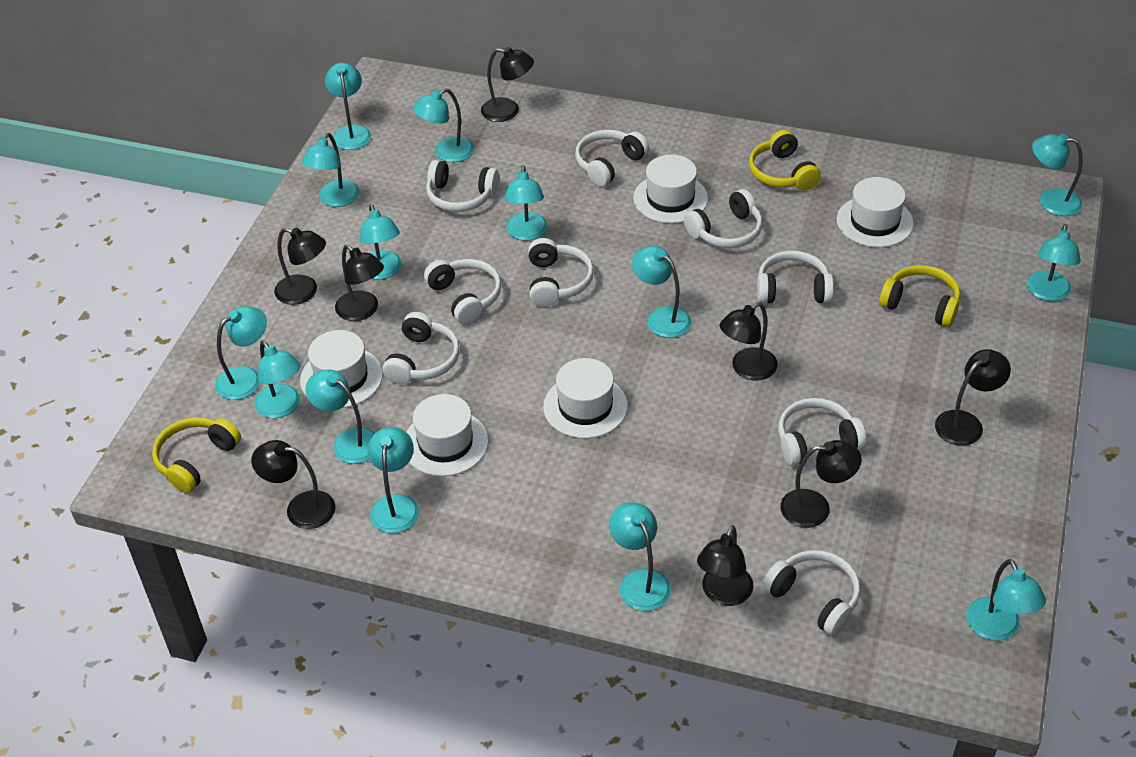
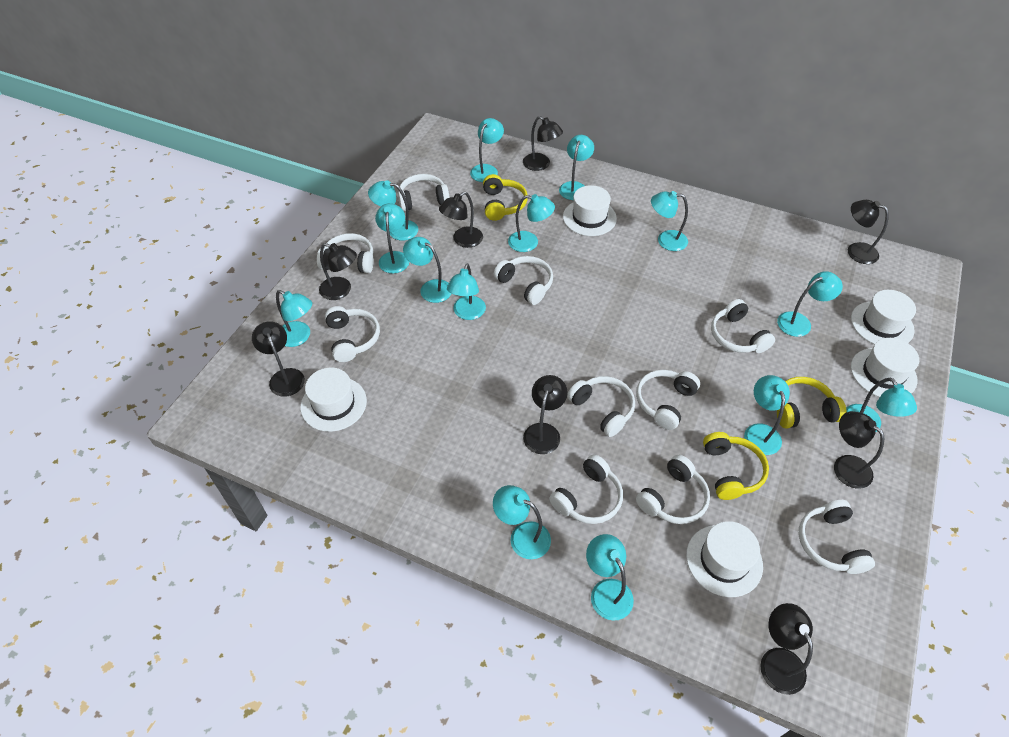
white headphones: [382,312,460,384] [424,259,502,324] [426,160,499,212] [528,238,594,307] [575,130,649,187] [684,189,762,248] [757,251,834,303] [763,550,860,636] [778,398,867,466] = 9 -> [317,233,374,273] [325,306,380,362] [398,174,450,211] [494,256,553,305] [549,454,623,524] [567,376,635,437] [636,370,700,430] [636,455,710,524] [711,299,775,353] [798,500,875,574] = 10

